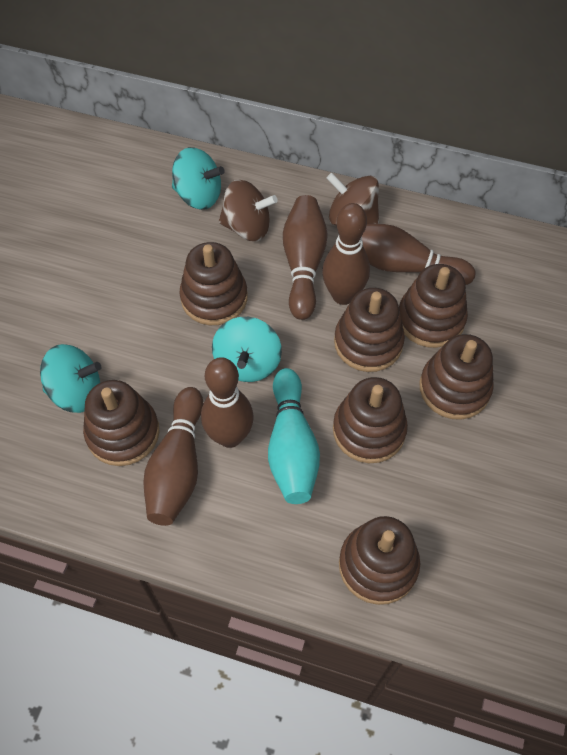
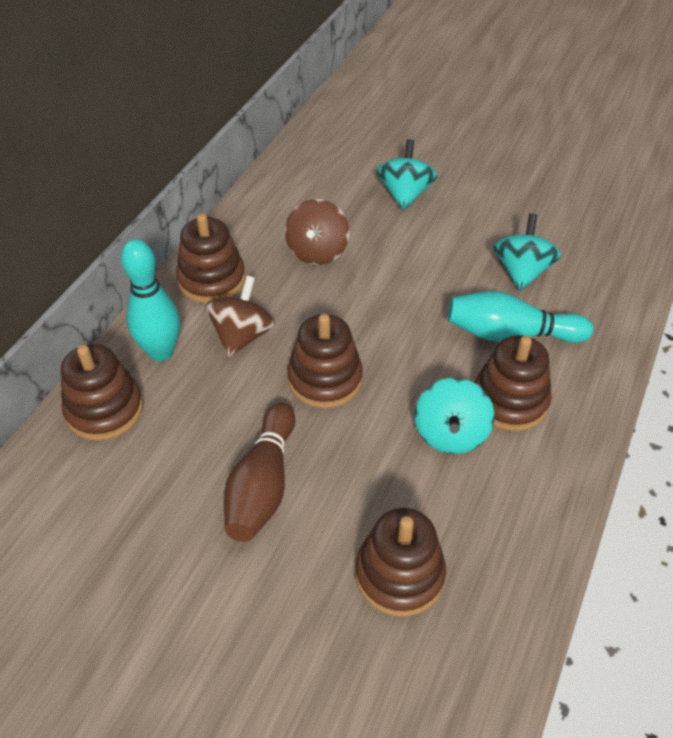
brown bowling pin: [143,387,203,526] [201,357,254,448] [283,195,328,320] [322,203,370,305] [362,224,476,285] = 5 -> [224,402,295,542] = 1
brown stacking toy: [83,380,159,466] [179,242,247,325] [333,377,408,463] [334,288,405,372] [339,516,420,605] [399,264,468,348] [420,334,494,420] = 7 -> [61,344,143,441] [176,213,245,303] [287,314,363,408] [356,508,446,617] [474,335,552,431] = 5
turquoise bowling pin: [268,368,320,504] = 1 -> [121,239,180,361] [448,291,593,343] = 2

